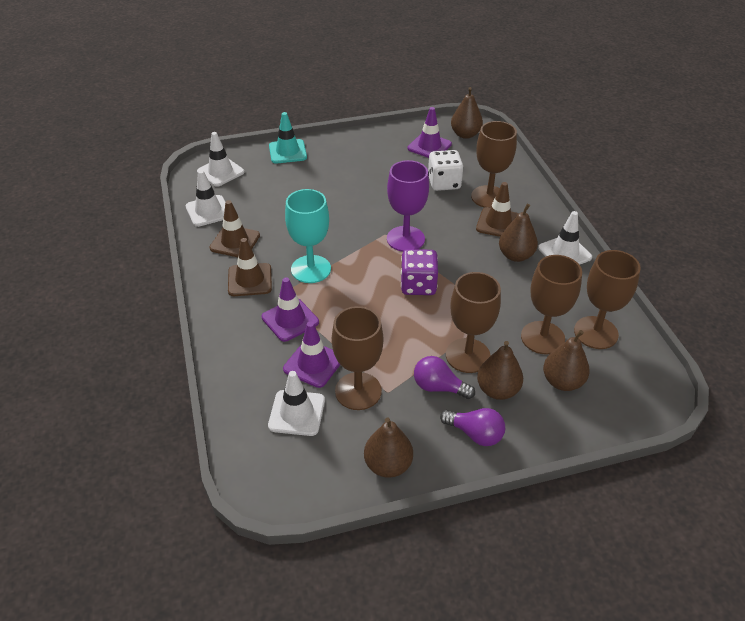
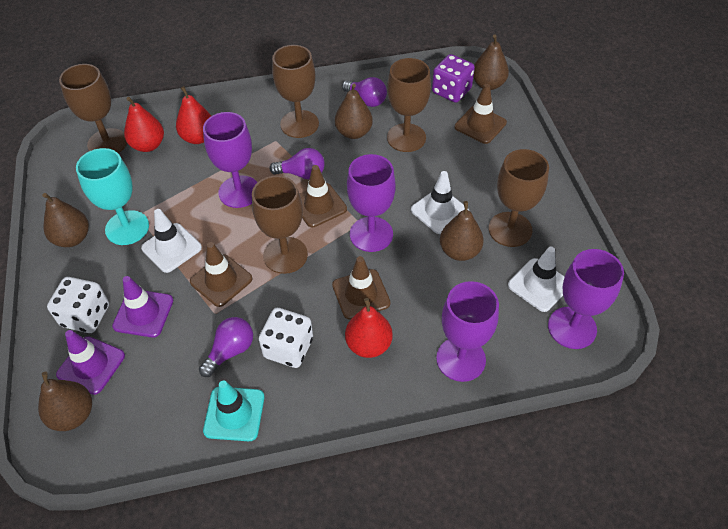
brown traffic cone: [210,200,260,257] [228,238,272,296] [476,182,519,237] = 3 -> [190,242,252,307] [299,165,347,227] [332,256,391,320] [455,84,507,144] = 4
purple goblet: [387,160,429,252] = 1 -> [203,112,258,208] [347,154,396,252] [436,281,499,382] [548,249,624,349] = 4
purple light bulb: [414,356,475,399] [440,408,505,446] = 2 -> [199,317,253,377] [269,148,325,180] [342,77,387,107] = 3
purple traffic cone: [262,277,319,342] [283,322,340,388] [408,107,452,158] = 3 -> [56,330,125,395] [112,276,173,338] = 2
red pear: none = 0 -> [124,97,164,152] [176,86,211,144] [345,298,393,358] = 3
white dice: [428,150,463,191] = 1 -> [47,277,109,333] [259,308,313,368] = 2
white traffic cone: [186,170,225,227] [197,132,244,187] [268,371,325,436] [538,211,592,265] = 4 -> [141,209,202,273] [411,171,469,234] [508,247,565,312] = 3

